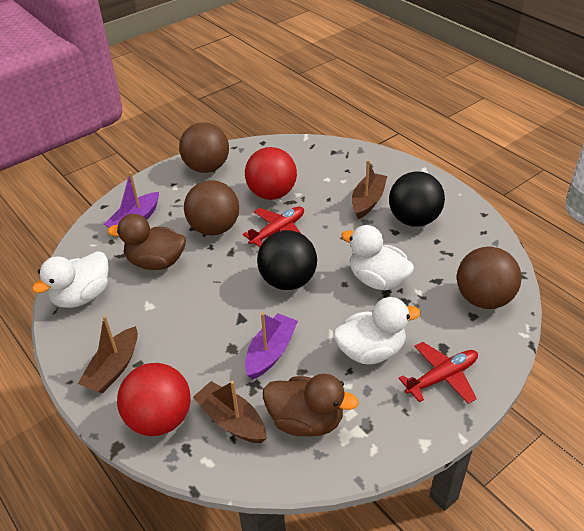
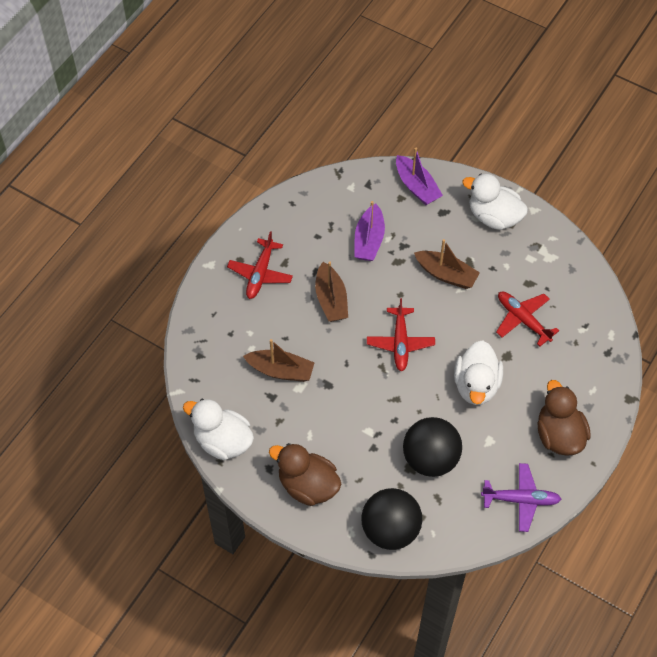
brown ball: [179,122,229,173] [184,180,239,236] [457,247,521,309] = 3 -> none = 0
purple plane: none = 0 -> [481,463,561,532] = 1
red ball: [117,363,191,436] [245,147,297,200] = 2 -> none = 0
red plane: [243,207,304,247] [398,342,478,404] = 2 -> [227,231,293,299] [367,298,435,372] [496,291,559,346] = 3

